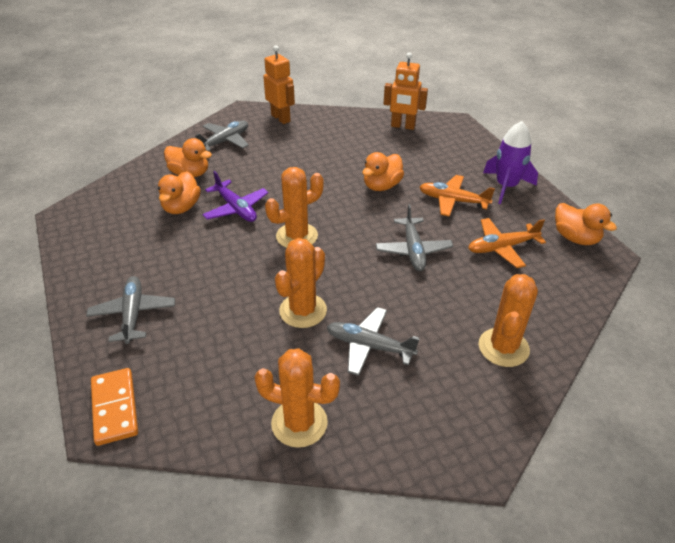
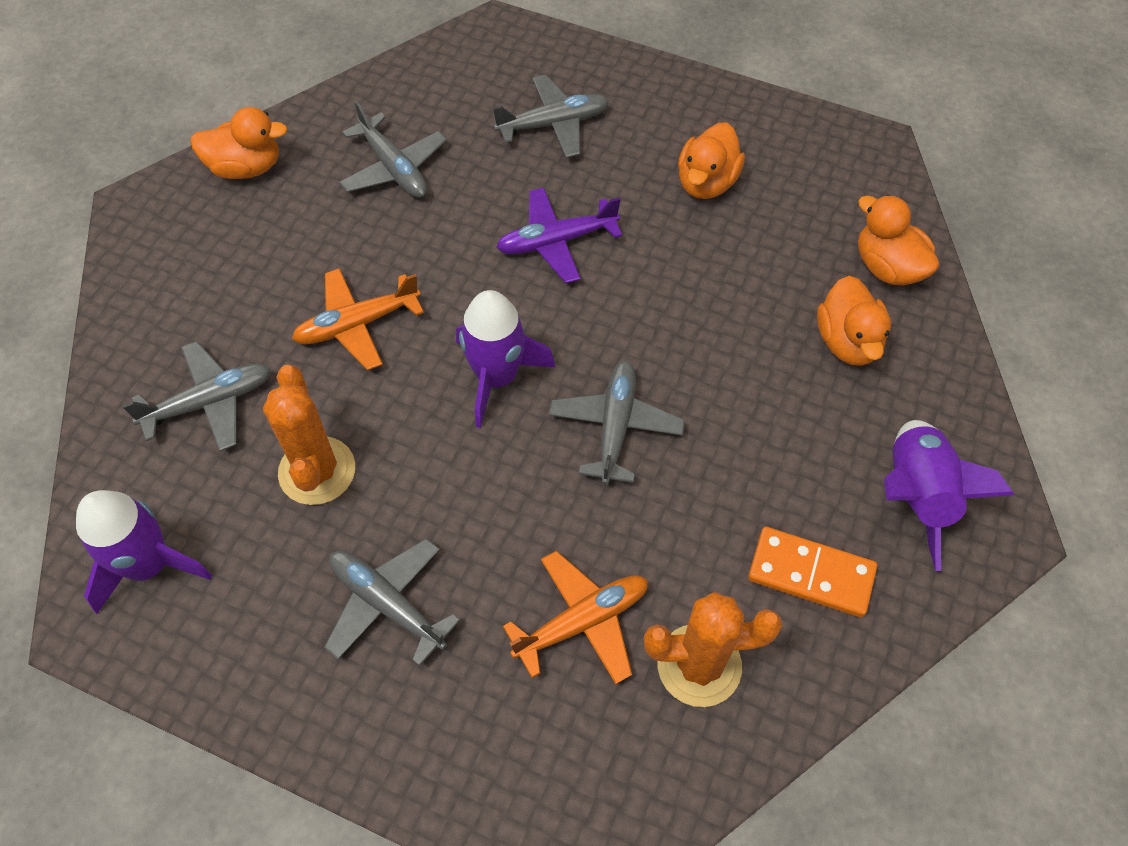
grey plane: [86,276,175,344] [195,120,249,151] [327,307,420,376] [376,204,453,271] = 4 -> [122,341,271,451] [324,538,460,666] [339,101,447,198] [493,74,609,158] [549,361,685,485] = 5
orange cactus: [254,348,340,448] [265,167,324,248] [275,238,327,328] [479,274,538,367] = 4 -> [263,365,355,505] [644,592,782,707] = 2
orange robot: [263,45,295,124] [384,53,428,130] = 2 -> none = 0
purple rocket: [483,121,538,204] = 1 -> [76,490,212,614] [456,290,556,428] [884,420,1014,571] = 3

